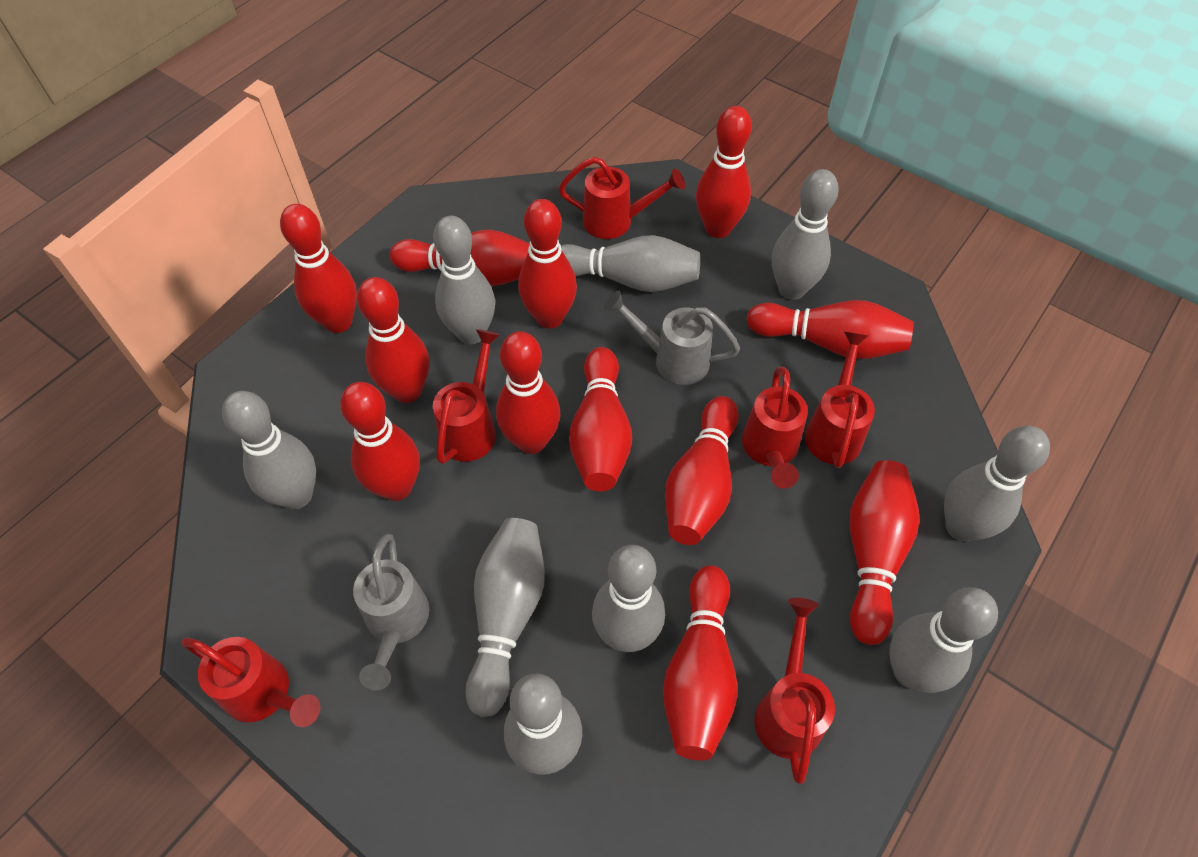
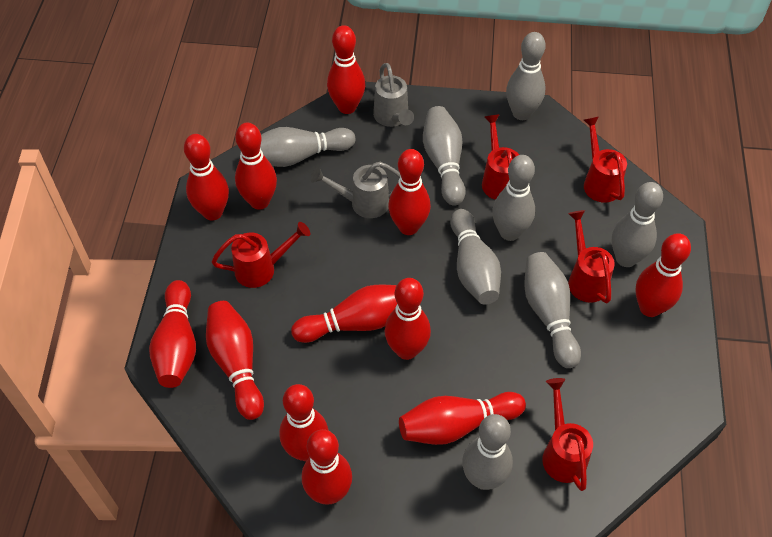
grey bowling pin: [222,391,316,509] [433,216,495,344] [465,518,545,717] [504,674,582,775] [561,235,700,292] [592,545,665,652] [772,169,839,300] [889,587,998,693] [944,426,1050,542] = 9 -> [260,127,355,167] [423,106,466,206] [450,209,501,305] [462,414,513,490] [492,155,535,241] [506,32,546,120] [524,252,581,368] [612,182,663,267] = 8
red watering can: [182,637,320,727] [433,329,500,464] [558,157,685,239] [742,366,808,489] [754,598,835,784] [805,332,875,468] = 6 -> [211,222,310,288] [482,114,519,200] [542,378,593,491] [568,210,615,303] [584,117,627,203] = 5

